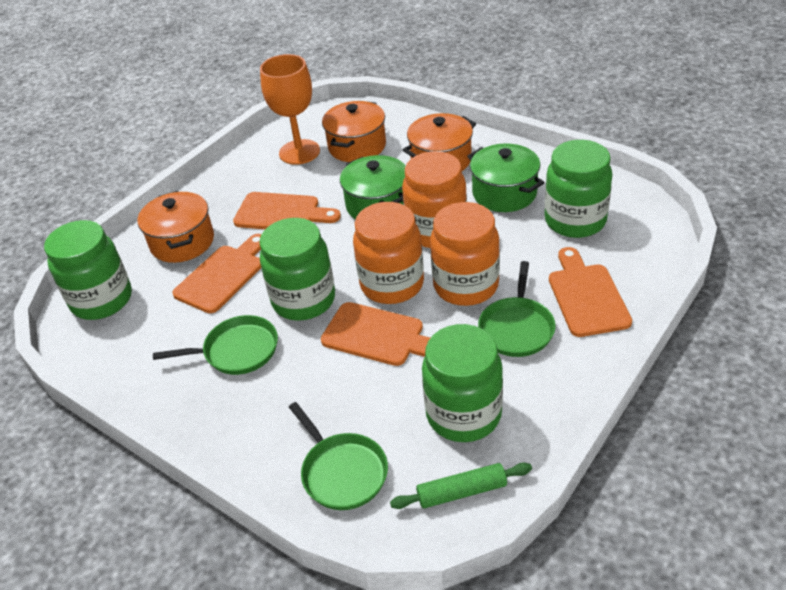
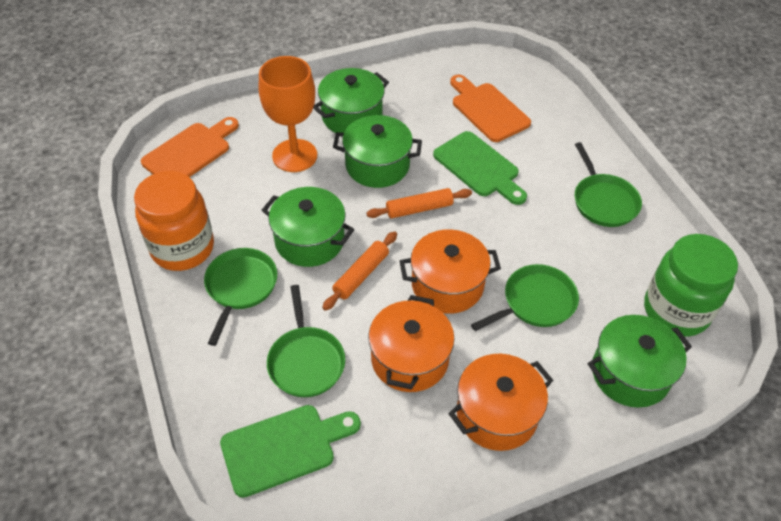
green cutting board: none = 0 -> [220,405,361,498] [433,131,527,205] = 2
green jar: [44,220,132,320] [260,218,335,321] [422,324,503,442] [545,140,613,238] = 4 -> [644,234,738,337] = 1
green pan: [153,315,278,375] [289,402,388,510] [478,261,555,357] = 3 -> [204,248,277,346] [267,285,345,397] [471,264,579,331] [575,142,642,227] = 4
green pot: [340,155,406,219] [467,143,544,212] = 2 -> [262,187,354,267] [313,68,389,133] [333,115,422,188] [588,315,692,408] = 4
green rolling pin: [390,463,532,509] = 1 -> none = 0
orange cutting board: [172,234,262,313] [233,192,341,229] [321,302,430,366] [549,247,632,337] = 4 -> [141,117,239,177] [450,75,531,142] = 2
orange jar: [353,202,424,304] [402,151,467,248] [430,202,500,306] = 3 -> [134,171,214,271] = 1
orange rolling pin: none = 0 -> [322,231,397,311] [366,188,472,219] = 2

